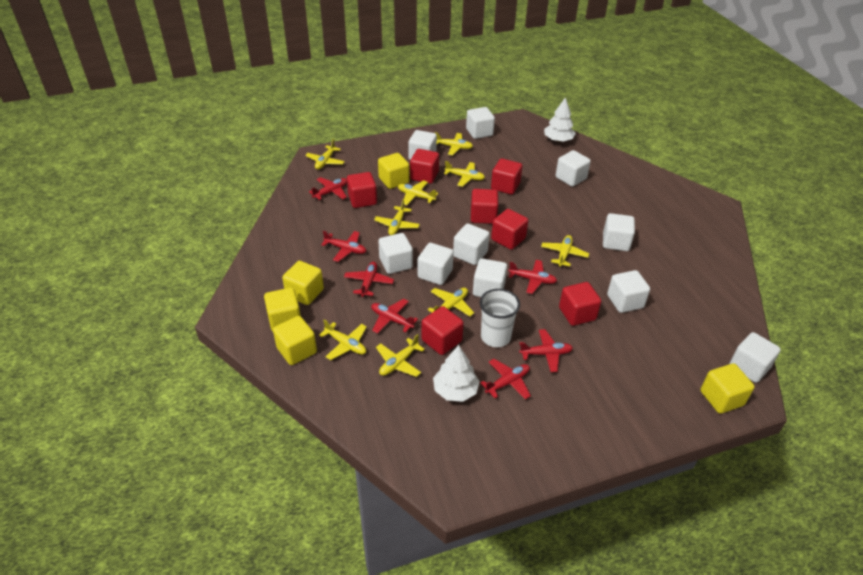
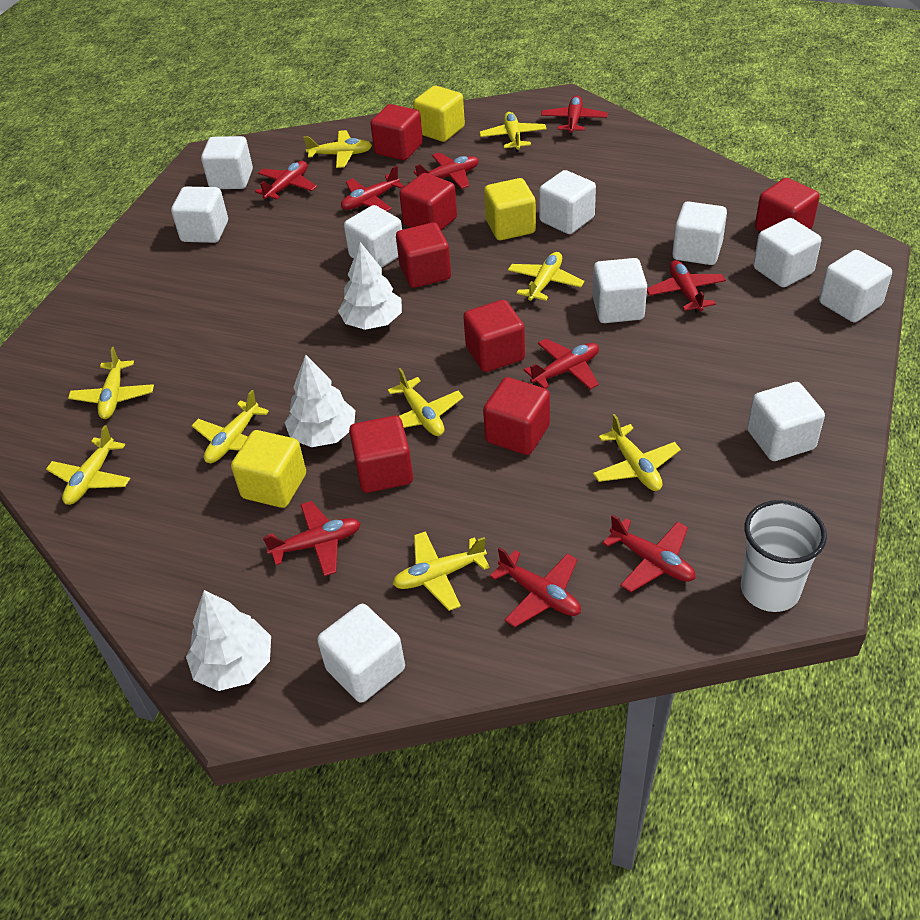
red plane: [309,177,347,200] [321,231,366,262] [344,262,394,297] [371,299,418,334] [481,359,531,400] [508,260,557,294] [519,329,573,372] = 7 -> [255,161,317,201] [263,501,361,576] [341,166,404,211] [414,152,479,189] [490,547,581,627] [524,339,599,389] [541,96,608,135] [603,514,696,592] [647,260,726,313] = 9
white tree: [433,345,480,402] [544,97,576,142] = 2 -> [186,590,271,691] [285,354,355,447] [338,242,402,330] = 3
yellow cube: [264,288,301,331] [273,316,317,365] [282,261,324,305] [378,153,409,189] [700,363,755,414] = 5 -> [231,430,306,508] [413,86,465,142] [484,178,536,240] = 3

